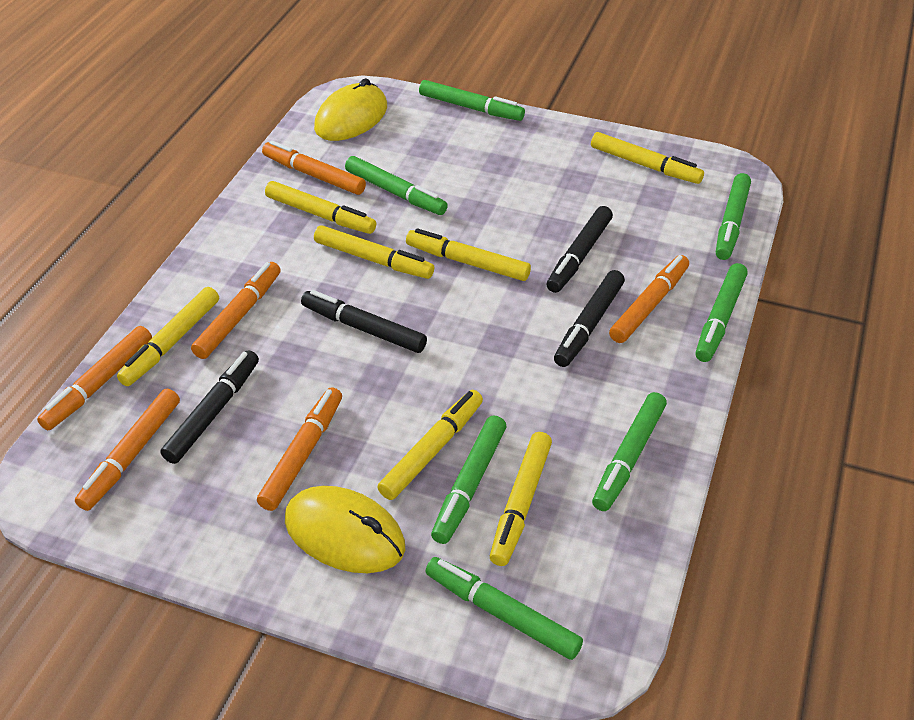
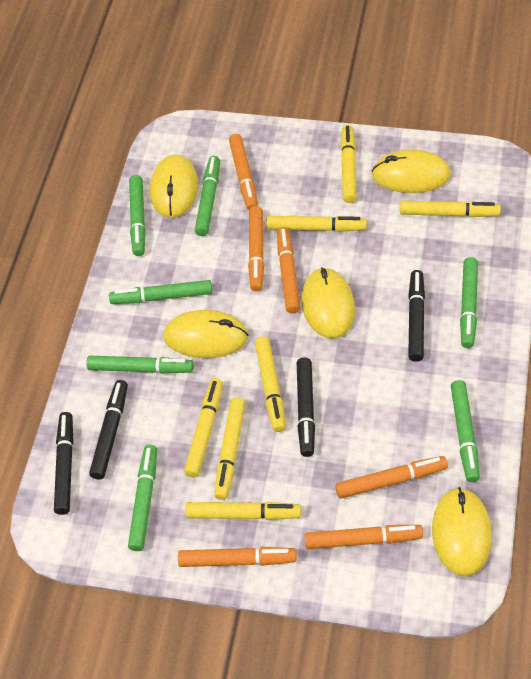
yellow mouse: [285,486,405,573] [314,78,387,141] = 2 -> [150,154,198,218] [164,310,248,358] [301,267,355,338] [371,149,451,193] [432,487,492,577] = 5

